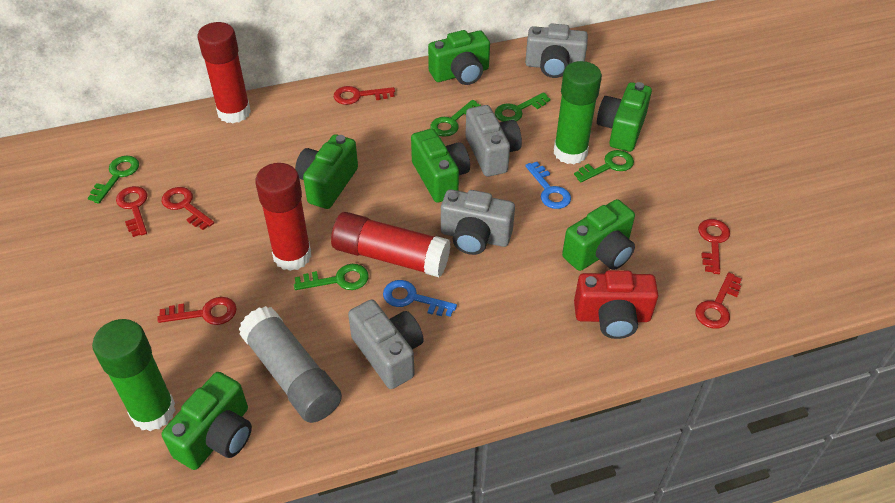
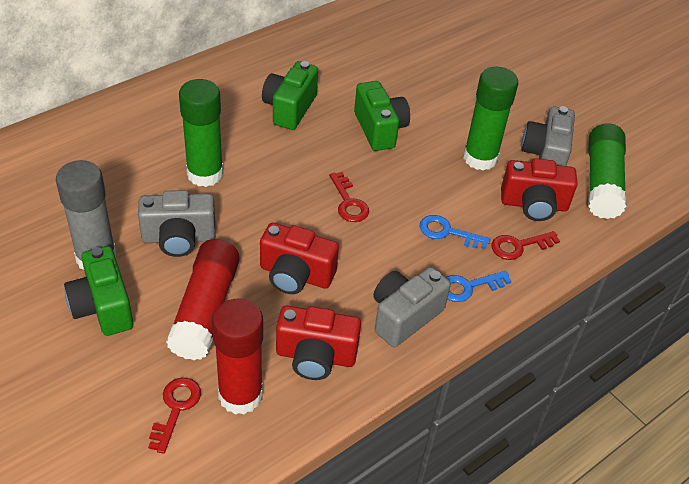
green camera: [162,372,252,470] [295,134,358,209] [411,129,470,203] [428,30,490,85] [562,199,635,271] [597,82,652,152] = 6 -> [64,246,133,336] [262,61,318,130] [354,81,410,151] = 3
green glue stick: [92,319,176,431] [554,61,602,164] = 2 -> [179,79,223,187] [463,67,518,171] [588,123,627,219] = 3
green key: [88,156,139,204] [294,264,369,290] [430,100,481,137] [495,92,550,122] [574,150,634,182] = 5 -> none = 0
grey camera: [348,299,424,389] [441,189,515,255] [466,105,522,177] [525,24,588,78] = 4 -> [138,190,216,257] [373,267,451,347] [521,106,575,166] = 3
red camera: [574,270,658,339] = 1 -> [260,223,339,294] [276,306,361,380] [501,158,578,221] = 3
red glue stick: [198,22,251,123] [255,163,312,271] [331,212,451,277] = 3 -> [166,239,240,360] [212,299,263,415] = 2
red key: [116,186,148,237] [157,297,237,325] [162,187,214,230] [334,86,395,105] [695,272,742,329] [698,219,730,274] = 6 -> [148,378,201,454] [329,172,369,222] [492,231,560,260] = 3

